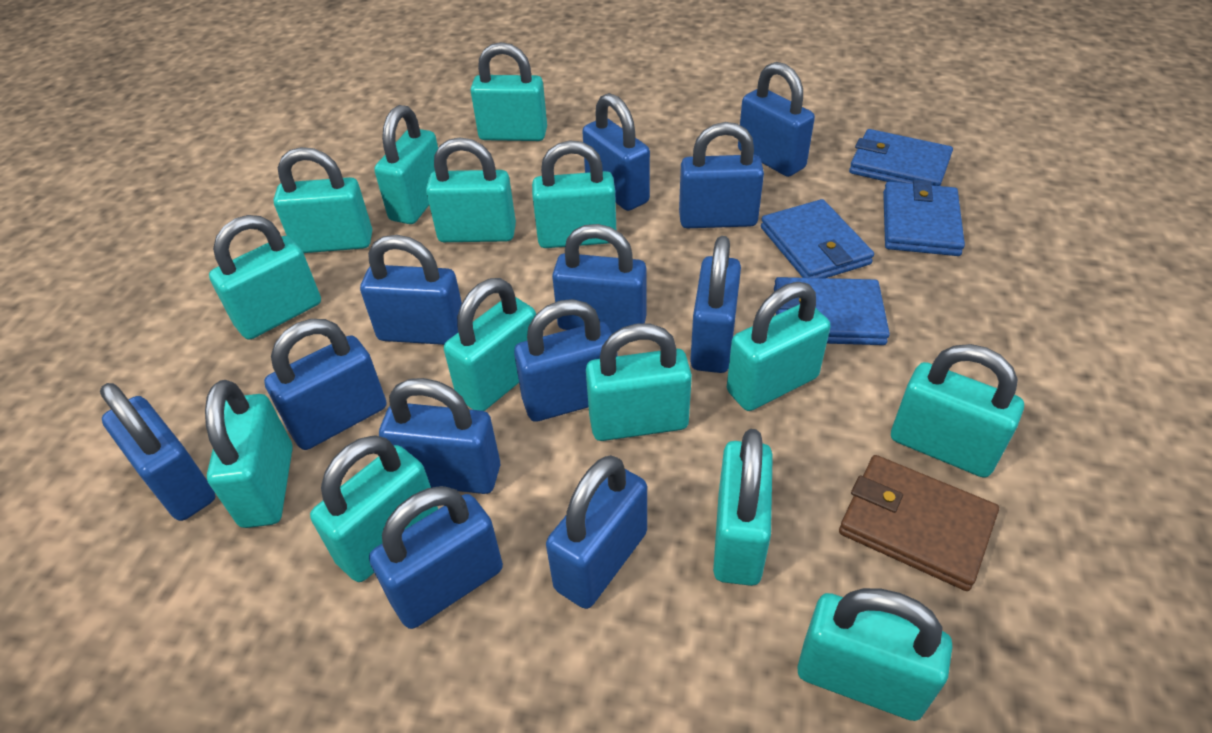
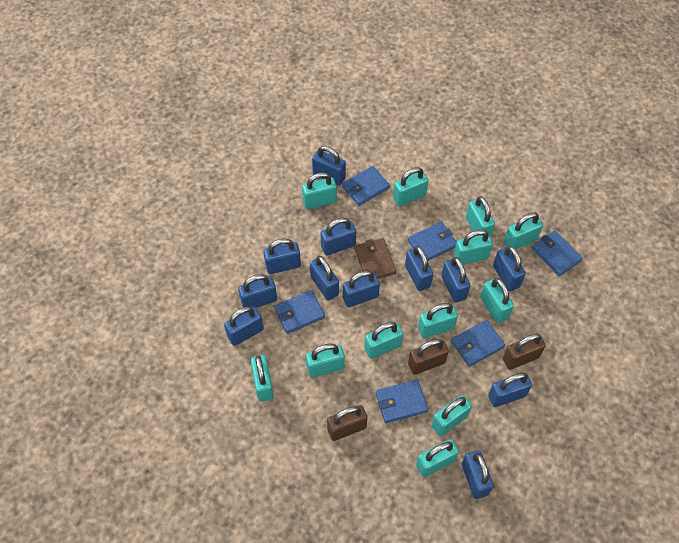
blue wallet: [761,199,874,278] [774,277,890,345] [849,129,953,186] [883,180,965,256] = 4 -> [274,290,325,334] [342,166,390,206] [376,380,428,423] [408,222,456,261] [451,320,505,367] [532,231,583,276] = 6
brown padlock: none = 0 -> [327,405,367,441] [408,339,449,375] [503,334,546,370] = 3
turquoise padlock: [205,380,293,528] [209,215,321,340] [274,147,372,253] [310,435,438,582] [374,105,438,224] [426,137,516,242] [444,278,536,411] [471,42,547,141] [532,140,616,248] [586,323,692,441] [713,429,773,586] [727,282,831,411] [797,588,952,721] [891,344,1024,478] = 14 -> [251,355,274,402] [302,172,337,210] [306,344,345,378] [364,322,403,359] [393,167,429,206] [416,439,459,477] [418,303,458,338] [431,395,472,436] [454,230,493,265] [466,196,495,237] [480,278,514,323] [504,213,543,249] = 12

